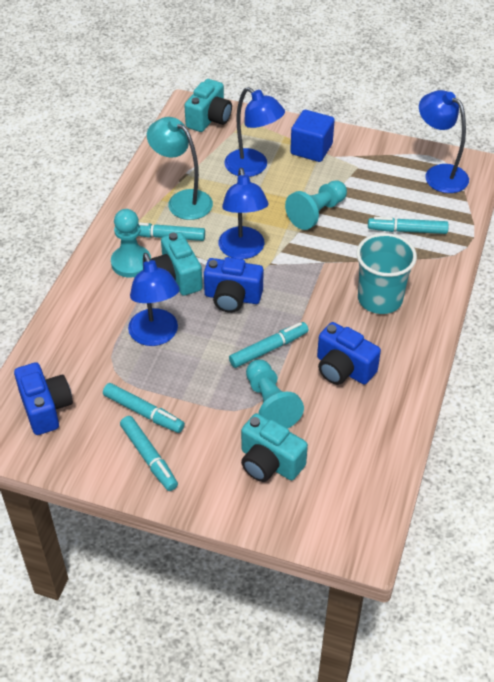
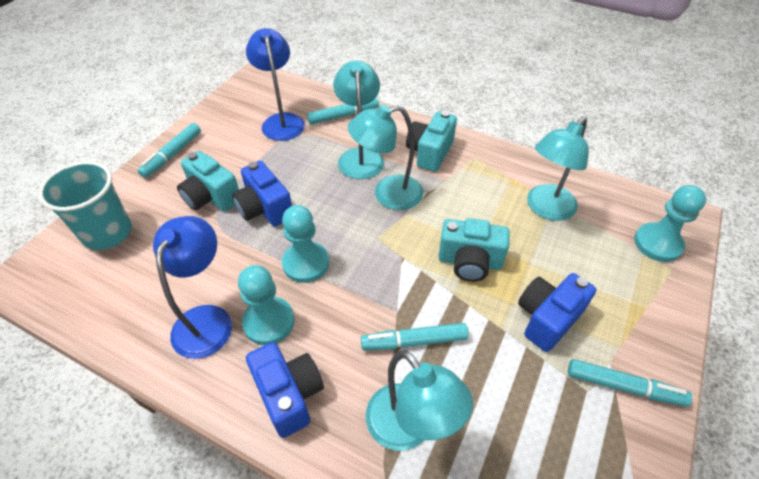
blue cube: [290,110,335,162] = 1 -> none = 0
blue lamp: [128,253,180,346] [219,168,269,259] [224,87,285,177] [419,90,469,193] = 4 -> [153,216,232,359] [246,28,305,141] = 2
turquoise lamp: [147,117,213,220] = 1 -> [333,61,384,179] [348,104,423,210] [366,350,473,451] [527,117,589,221] = 4
turquoise marker: [103,383,185,433] [120,416,178,491] [138,222,205,241] [229,322,309,368] [368,217,449,234] = 5 -> [138,123,201,178] [307,98,379,125] [361,323,469,351] [568,359,692,407] = 4

